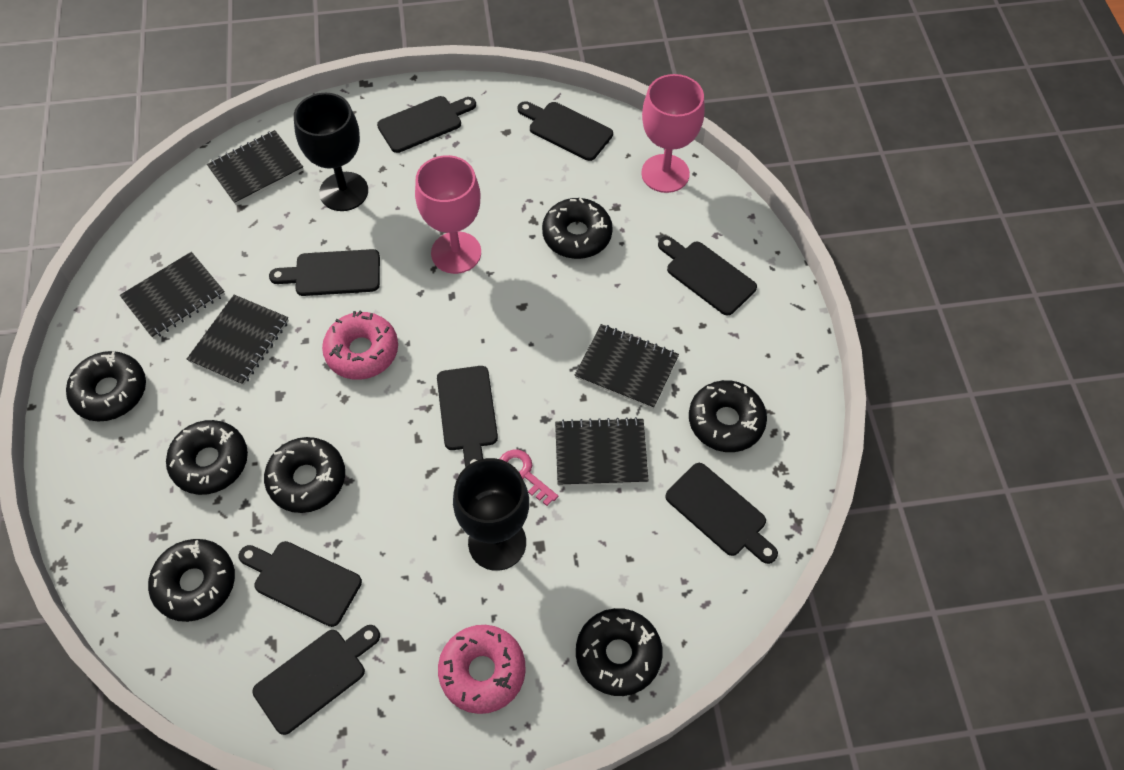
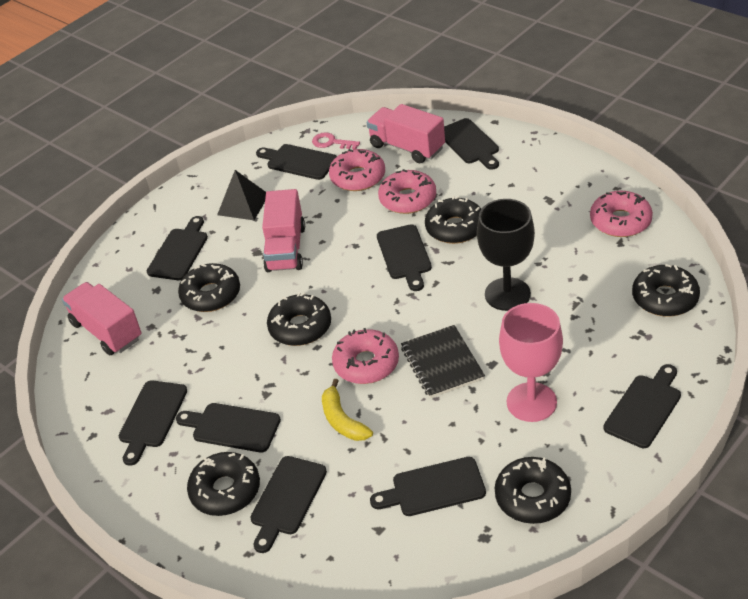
black cutting board: [239,541,362,627] [253,625,380,735] [269,249,380,296] [377,96,476,153] [437,366,498,467] [518,101,613,161] [658,236,757,316] [665,463,778,564] = 8 -> [119,380,187,466] [147,216,208,280] [176,403,281,453] [250,456,327,553] [256,144,337,180] [370,457,486,516] [377,224,432,291] [444,118,499,170] [603,364,681,448] = 9
black donut: [66,351,146,422] [148,539,235,622] [166,420,248,495] [264,437,345,513] [542,198,613,259] [576,608,663,696] [689,380,767,452] = 7 -> [178,263,240,312] [187,452,260,516] [267,292,331,346] [425,196,481,244] [495,457,571,524] [632,264,700,317] = 6
black goblet: [294,93,368,211] [453,458,529,571] = 2 -> [477,199,535,311] = 1
black notebook: [120,252,225,339] [187,295,289,386] [207,130,303,205] [555,417,649,486] [574,324,679,409] = 5 -> [401,325,485,398] = 1
black pyramid: none = 0 -> [217,170,266,220] = 1
pink donut: [322,311,398,380] [438,625,526,714] = 2 -> [329,149,385,191] [332,328,399,384] [378,169,436,214] [590,191,653,237] = 4
pink goblet: [415,155,481,274] [641,74,705,193] = 2 -> [499,303,563,422] = 1
pink truck: none = 0 -> [62,282,142,355] [262,189,305,272] [366,104,445,163] = 3
yellow banana: none = 0 -> [322,379,373,441] = 1

